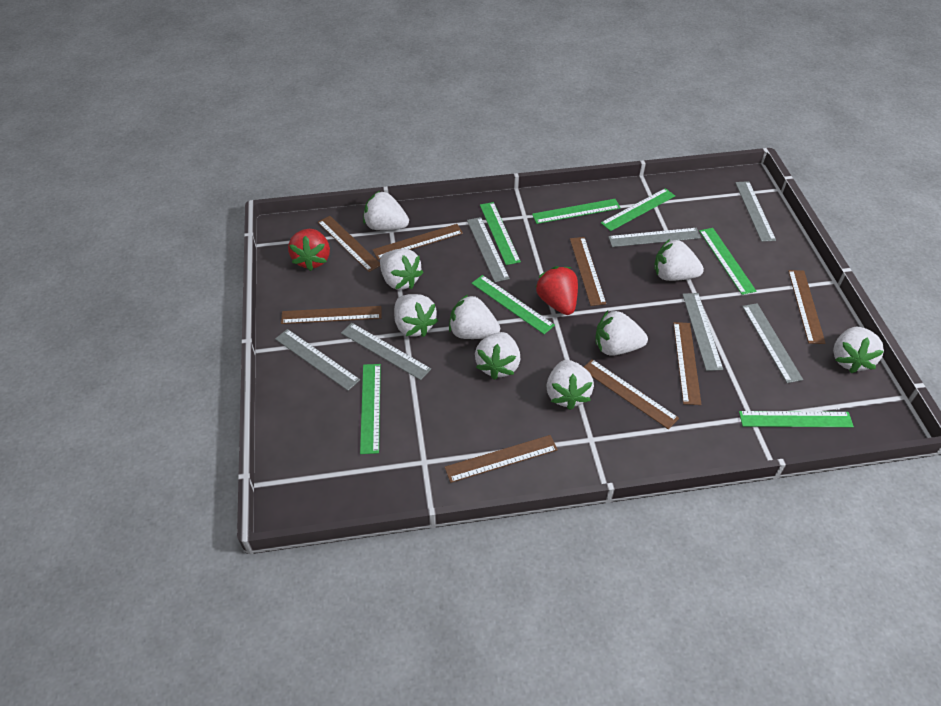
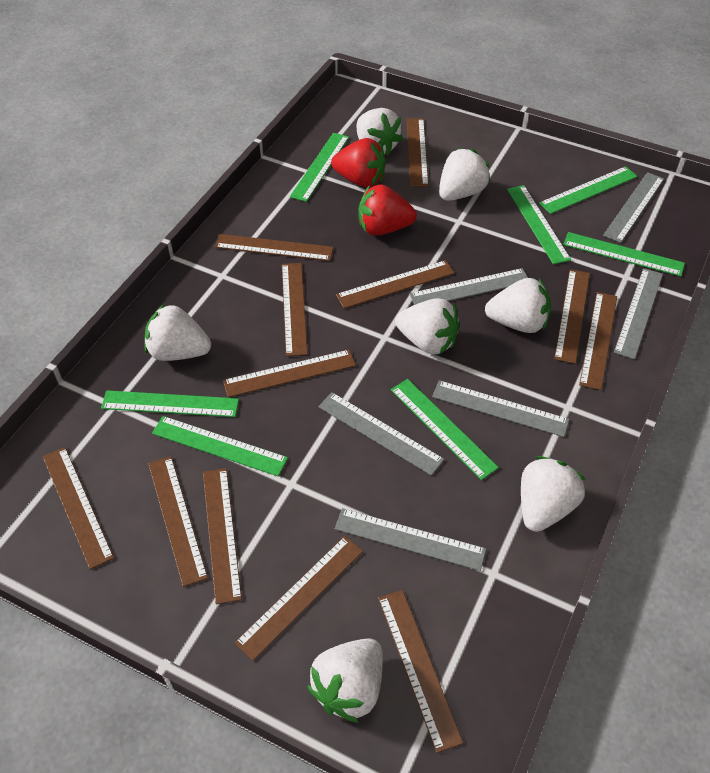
brown ruler: [281,306,382,324] [318,216,380,272] [372,224,463,260] [444,435,558,483] [570,237,606,306] [584,359,679,430] [673,322,702,405] [788,270,826,344] = 8 -> [43,447,114,570] [148,456,208,587] [203,468,242,604] [215,234,334,261] [223,350,356,397] [235,536,363,661] [282,263,308,356] [336,260,455,309] [378,590,463,753] [407,118,428,187] [554,269,590,364] [579,292,617,390] = 12
grey ruler: [275,329,360,391] [341,323,431,380] [467,217,510,282] [608,228,701,247] [682,293,723,371] [735,181,776,242] [742,303,803,383] = 7 -> [318,392,444,476] [335,508,486,571] [409,268,528,305] [432,380,569,437] [603,172,664,243] [614,268,663,360] = 6
white strawberry: [363,191,409,230] [380,249,424,290] [394,294,438,337] [449,294,500,339] [475,332,521,380] [546,360,594,410] [595,311,648,356] [654,239,704,281] [833,327,884,373] = 9 -> [144,304,211,361] [307,639,383,723] [357,108,403,156] [395,298,460,354] [439,148,490,201] [485,278,551,333] [521,456,585,532] = 7

